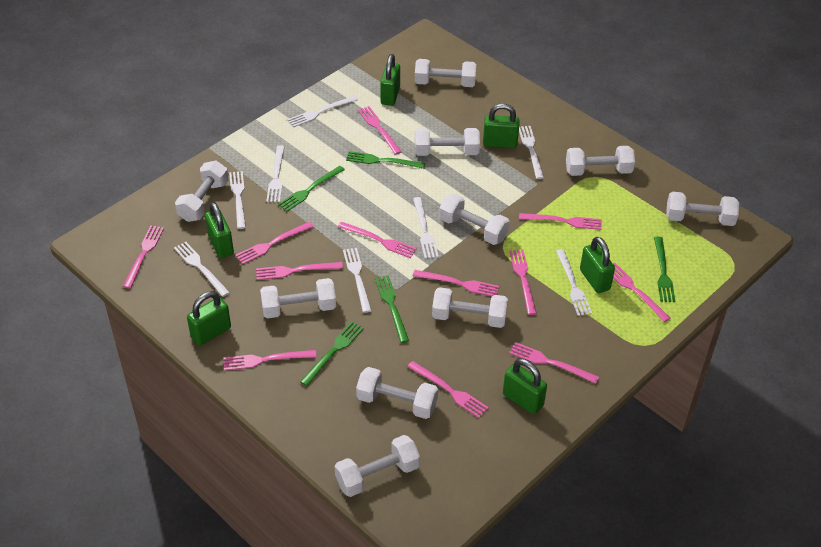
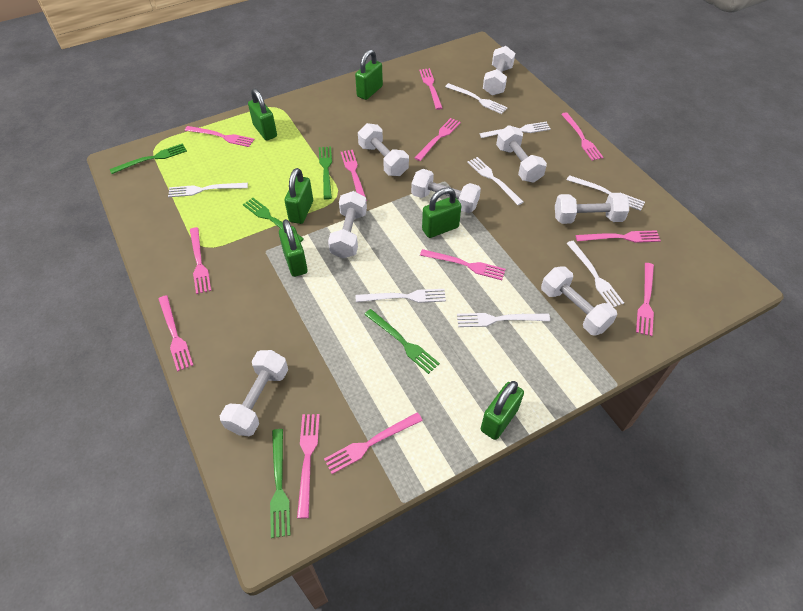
white dumbbell: [175,161,229,222] [260,278,336,318] [335,435,420,497] [356,367,438,419] [415,59,476,87] [415,128,480,156] [432,287,508,328] [439,194,510,245] [566,146,635,176] [666,192,739,226] = 10 -> [220,350,288,436] [328,191,367,259] [358,123,409,176] [411,169,481,213] [483,46,515,96] [496,125,547,183] [541,266,617,336] [555,193,629,224] = 8

